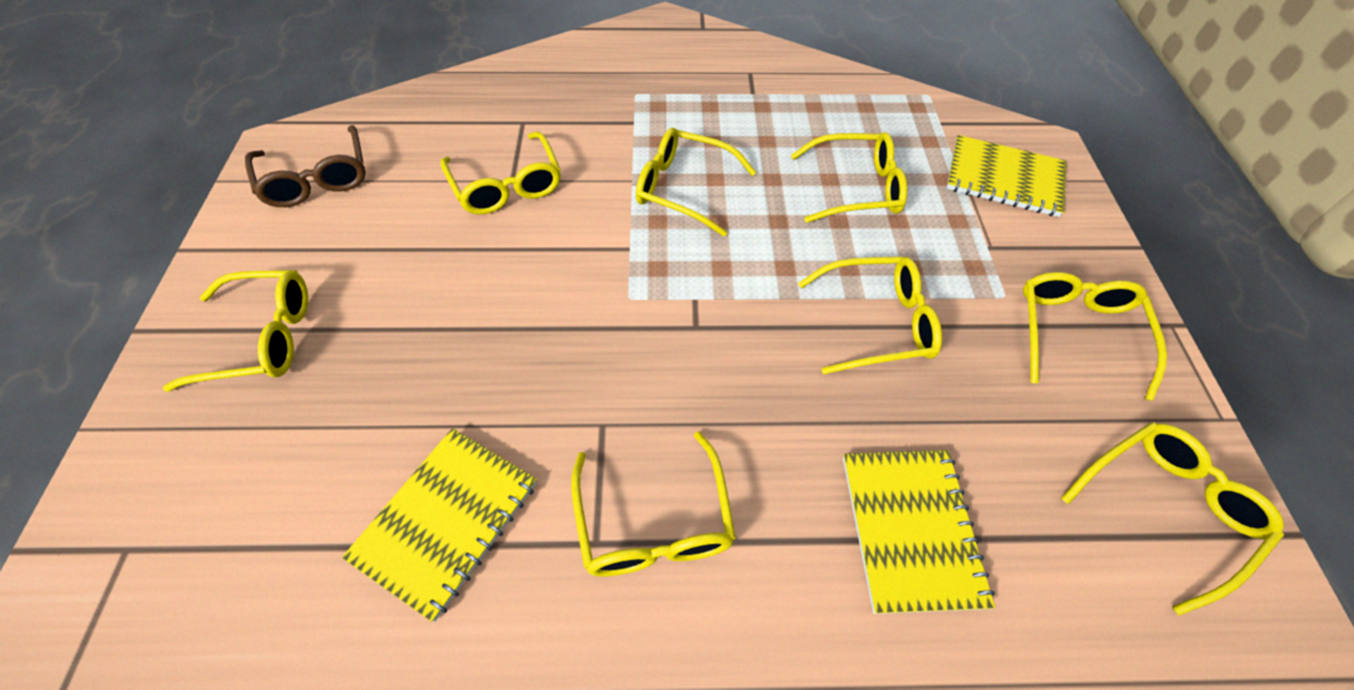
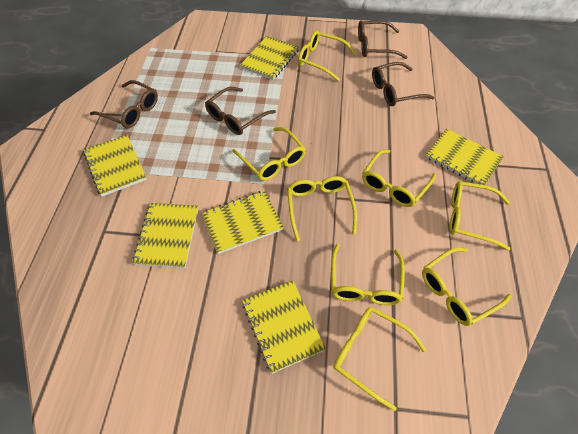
brown glasses: [245,125,366,207] = 1 -> [90,80,158,128] [205,87,276,135] [358,21,407,59] [372,62,435,106] = 4
yellow notebook: [342,428,537,622] [843,450,995,614] [946,135,1067,217] = 3 -> [83,135,147,197] [133,203,198,268] [201,191,284,254] [240,36,299,80] [242,280,326,374] [425,129,504,185] = 6

